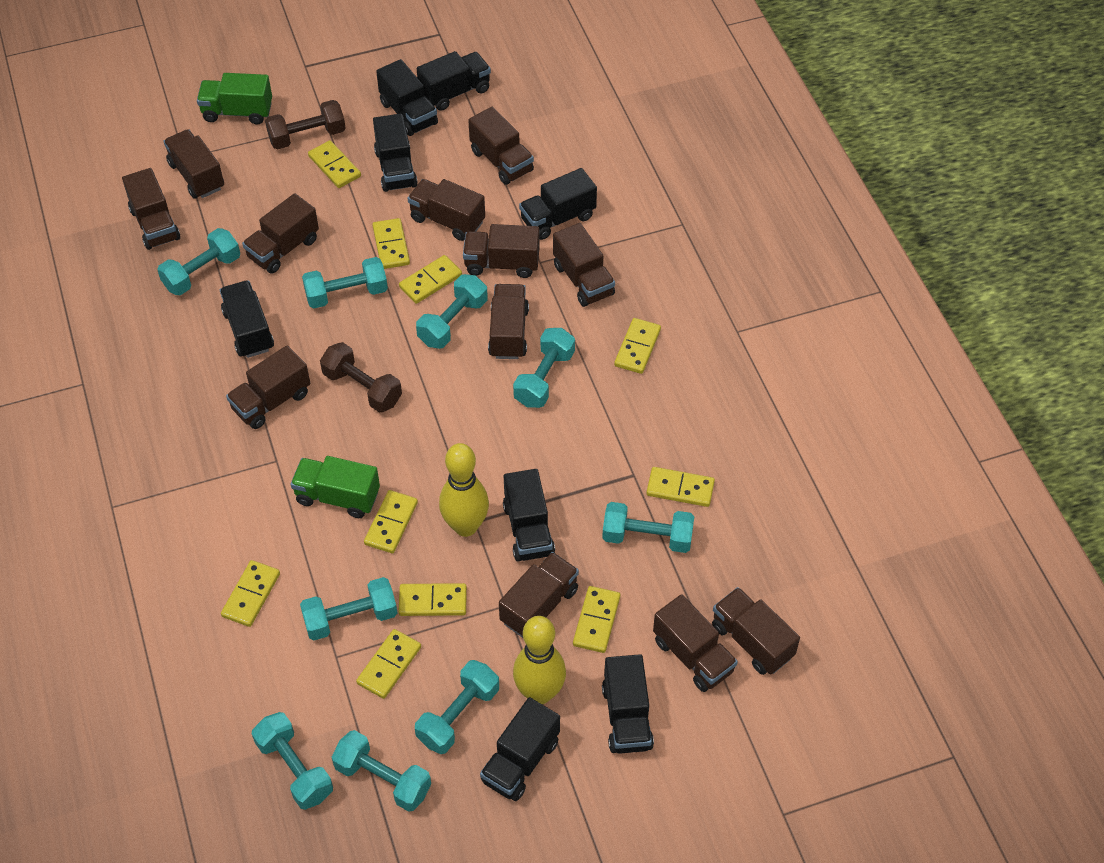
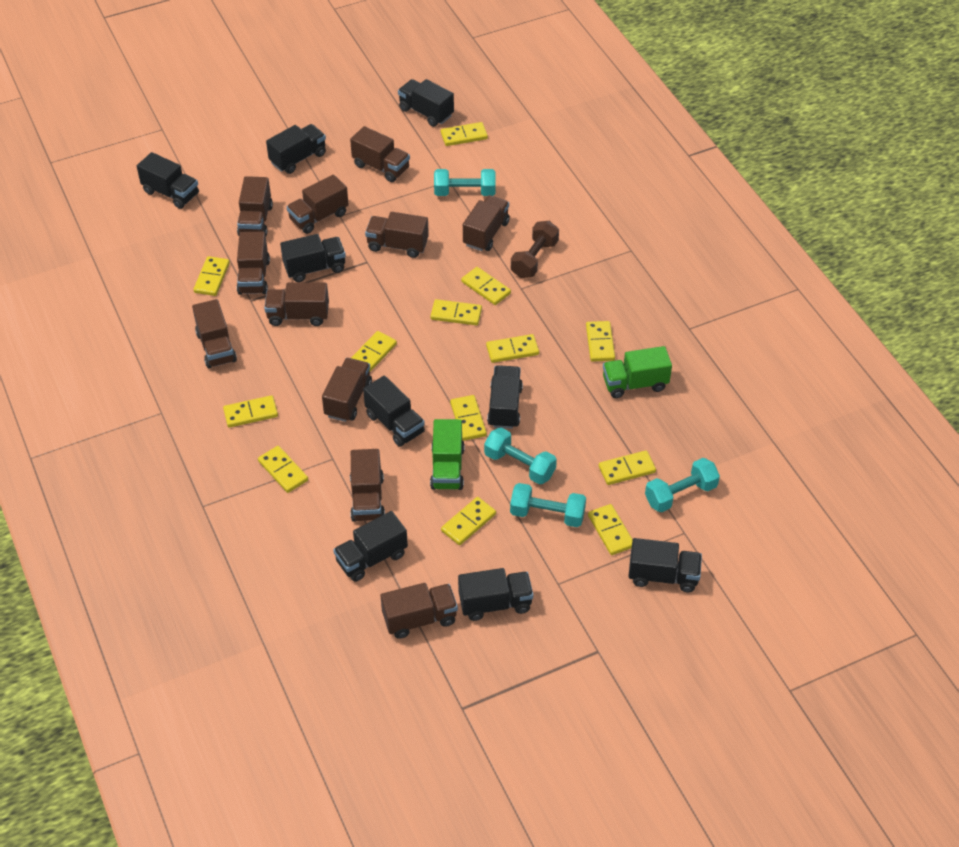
black truck: [220,280,274,358] [373,114,418,192] [376,59,438,136] [417,51,491,111] [480,697,560,801] [503,469,555,561] [519,168,597,240] [602,654,654,754] = 8 -> [137,152,199,209] [266,124,326,174] [280,234,346,282] [333,511,408,582] [363,376,425,447] [398,79,454,127] [458,568,533,621] [487,365,523,429] [628,538,702,592] = 9
brown dumbbell: [265,100,346,149] [320,342,402,412] = 2 -> [511,221,559,278] = 1
brown truck: [122,168,180,250] [164,129,224,199] [226,345,310,429] [242,193,319,274] [407,179,485,241] [463,224,540,278] [468,107,534,185] [488,284,529,359] [499,552,579,638] [553,223,615,307] [653,594,738,692] [712,587,800,675] = 12 -> [192,299,237,368] [237,176,273,236] [237,232,270,295] [264,282,329,326] [287,174,349,234] [322,358,372,422] [350,126,410,182] [350,449,385,522] [365,212,429,258] [381,583,458,639] [463,195,510,251] = 11
turquoise dumbbell: [157,228,240,295] [252,712,333,810] [300,577,397,640] [302,257,388,308] [332,730,431,812] [415,660,499,754] [416,274,488,349] [513,328,575,408] [602,502,694,553] = 9 -> [434,169,495,196] [484,427,557,484] [510,483,586,527] [645,458,720,513] = 4
yellow bowling pin: [439,443,489,537] [513,616,566,704] = 2 -> none = 0
yellow domino: [221,560,280,627] [308,140,361,188] [356,629,421,699] [364,490,418,553] [372,218,410,269] [399,255,462,304] [399,583,467,616] [573,586,620,653] [614,318,661,374] [646,467,715,507] = 10 -> [193,256,230,296] [223,395,278,428] [258,446,308,493] [351,331,397,372] [431,299,482,325] [441,122,488,146] [441,497,496,545] [450,395,487,441] [461,267,511,305] [486,334,539,363] [586,321,615,362] [588,504,633,555] [599,450,656,485] = 13

